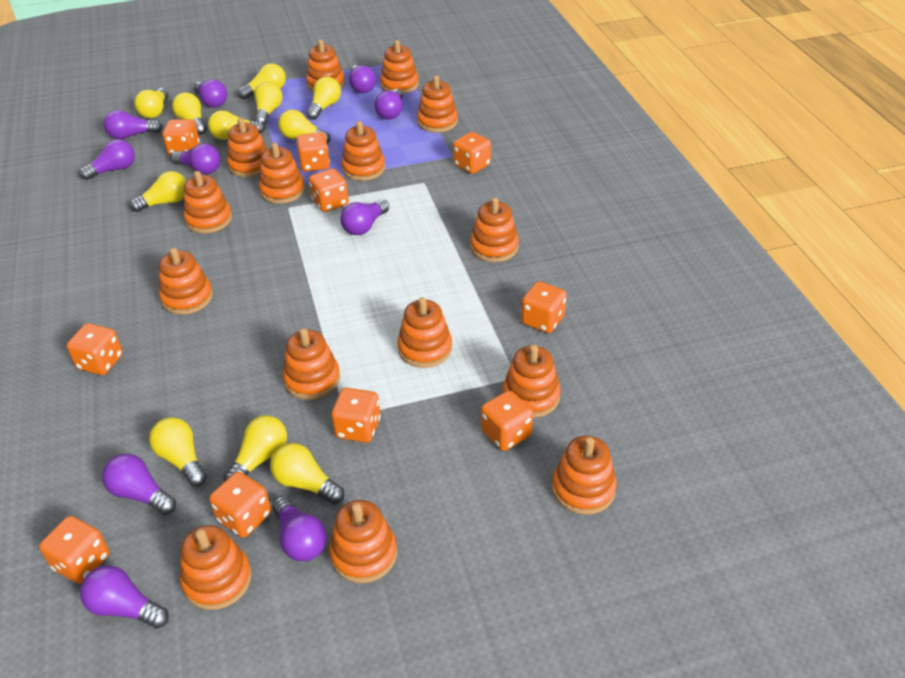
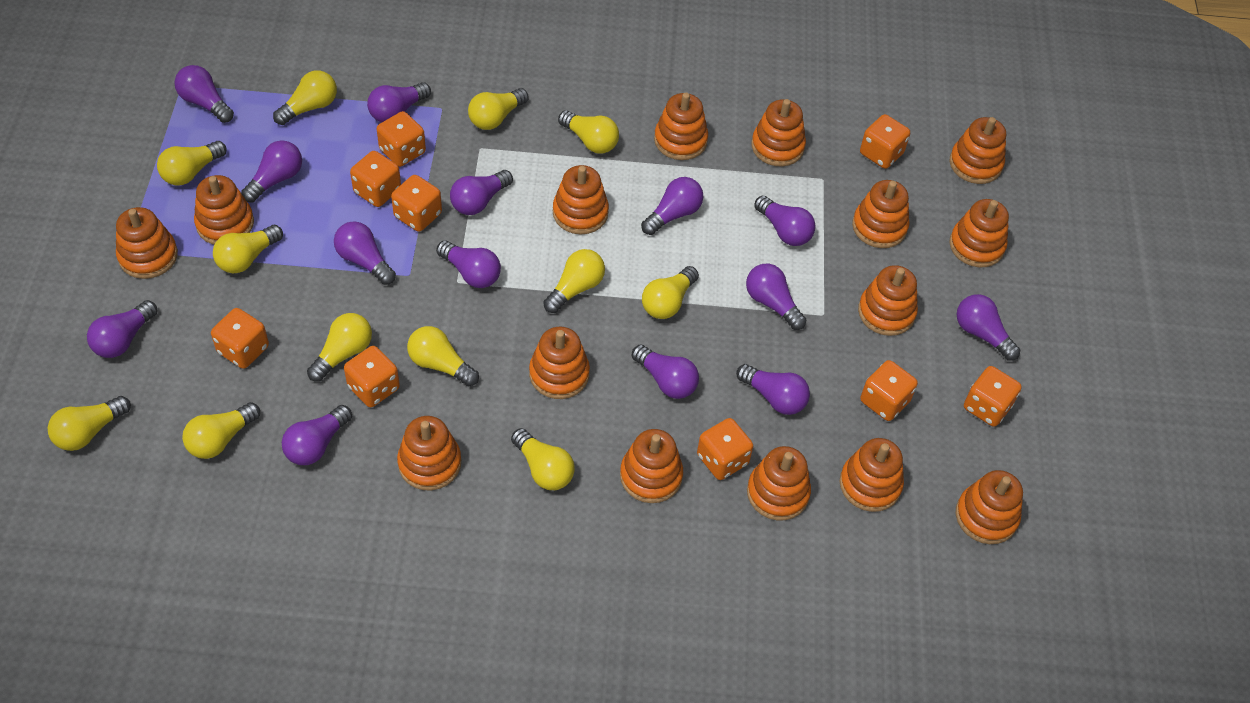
orange dice: [39,516,109,584] [67,323,123,375] [163,120,200,156] [209,472,271,538] [296,132,330,172] [309,168,349,212] [331,388,381,443] [453,132,491,174] [481,390,533,451] [521,281,567,333] = 10 -> [211,308,269,369] [344,346,400,407] [350,151,401,207] [377,111,426,167] [391,175,442,232] [697,418,753,480] [860,114,910,169] [860,360,918,421] [964,366,1022,427] = 9
purple light bulb: [79,139,135,180] [80,565,169,629] [102,454,176,515] [104,110,163,139] [171,144,221,174] [194,79,227,108] [272,496,327,561] [340,199,389,235] [349,65,376,93] [374,89,403,120] = 10 -> [87,300,157,358] [175,65,234,123] [241,140,302,203] [282,405,352,465] [334,221,396,285] [367,82,431,122] [436,240,501,288] [450,170,513,215] [632,344,699,399] [641,177,703,235] [736,364,810,415] [746,264,806,330] [754,196,815,246] [957,294,1020,361] = 14
yellow light bulb: [130,171,186,212] [134,88,169,118] [149,417,207,487] [172,92,207,135] [208,110,266,140] [224,416,287,482] [238,63,286,99] [254,82,283,125] [270,443,344,504] [278,110,331,143] [306,77,341,120] = 11 -> [48,396,131,451] [157,141,227,186] [182,402,260,459] [213,225,283,273] [273,70,337,125] [307,313,372,382] [407,326,479,386] [468,88,529,130] [511,428,575,490] [543,249,605,313] [558,110,619,154] [642,266,699,319] = 12

